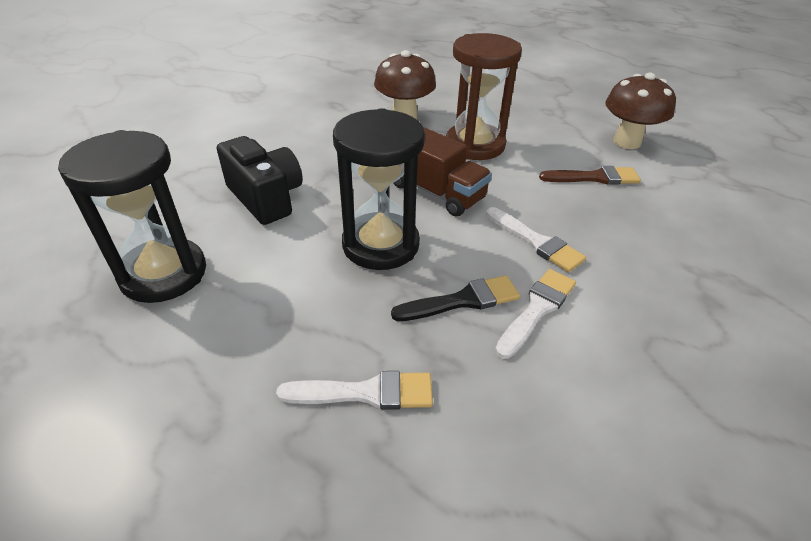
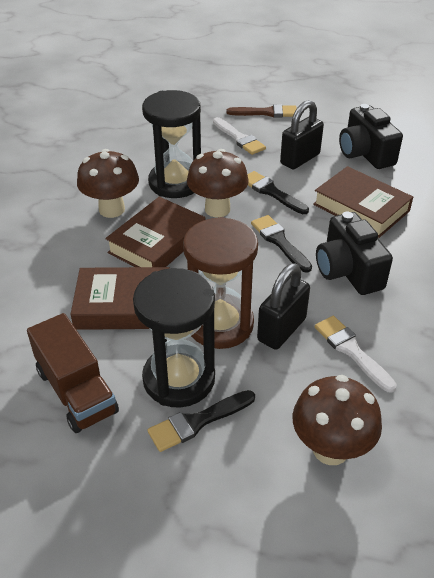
black brush: [391,275,520,321] = 1 -> [148,390,255,452] [247,171,309,214] [251,215,312,273] = 3
black camera: [217,136,303,225] = 1 -> [316,212,393,295] [339,104,403,169] = 2
black padlock: none = 0 -> [257,263,310,350] [280,100,324,169] = 2
brown book: none = 0 -> [70,267,170,330] [105,197,206,267] [313,166,413,238] = 3
brown mushroom: [374,50,436,119] [605,72,676,149] = 2 -> [77,149,139,218] [187,149,249,217] [293,375,382,465] = 3
white brush: [276,371,433,410] [486,207,586,272] [495,269,576,359] = 3 -> [213,117,266,155] [315,316,397,393] = 2

